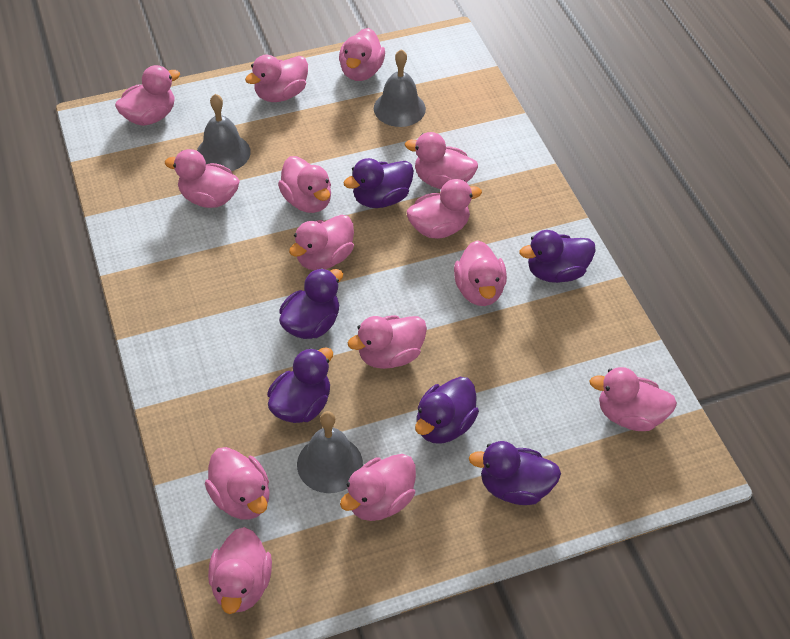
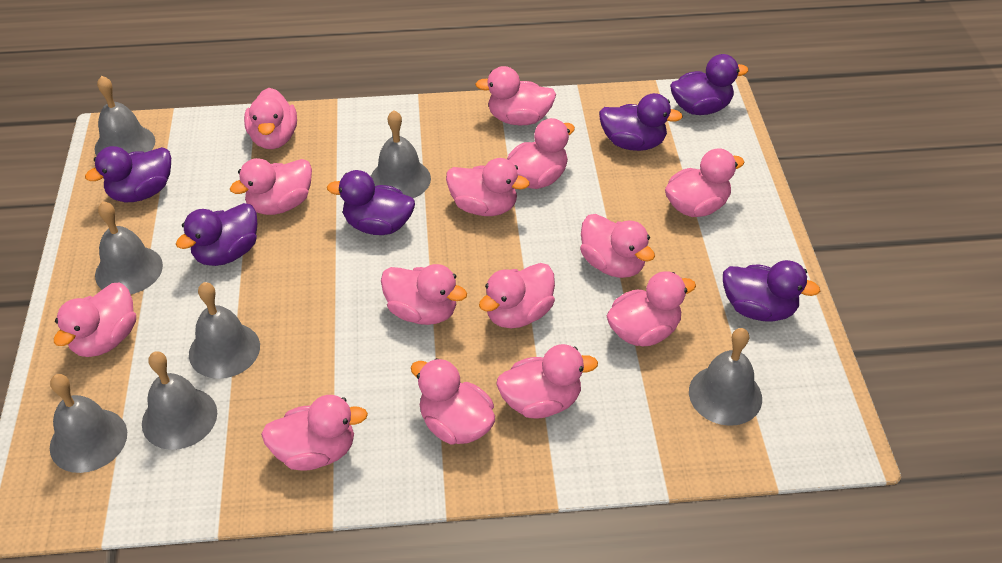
grey bell: [197,94,251,171] [297,411,363,493] [374,49,426,127] = 3 -> [50,374,127,473] [94,76,155,156] [95,201,163,294] [142,351,217,450] [189,282,260,379] [371,110,431,198] [689,328,762,426] = 7

